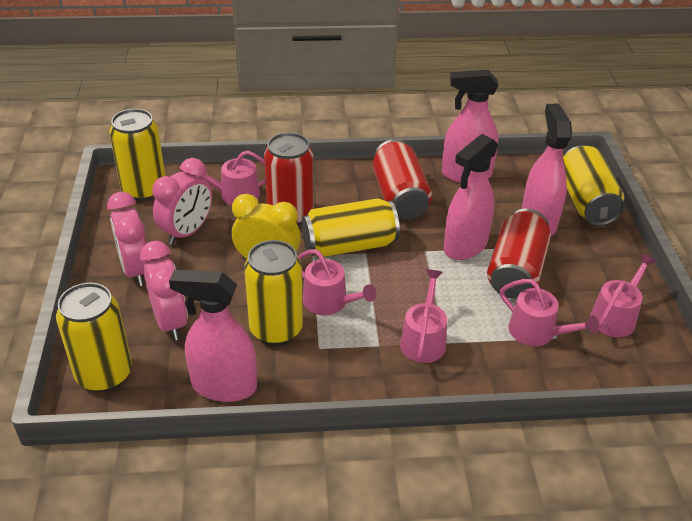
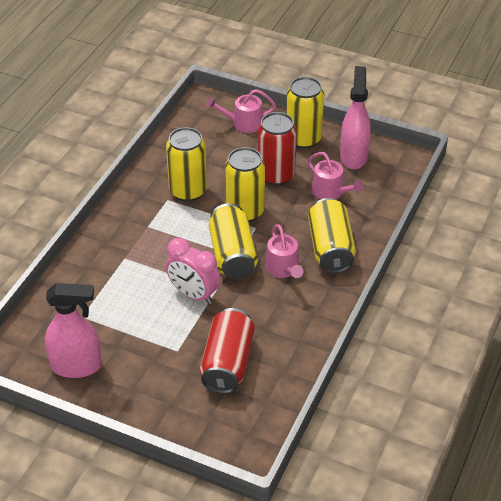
pink clock: [107,192,148,286] [140,241,188,341] [152,158,212,245] = 3 -> [166,238,220,304] = 1
pink spray bottle: [169,269,257,402] [442,70,499,183] [443,134,498,260] [522,104,572,236] = 4 -> [45,283,102,378] [340,66,371,169] = 2
pink watering can: [183,150,265,205] [298,249,377,315] [400,269,447,363] [500,279,599,346] [590,253,656,337] = 5 -> [206,89,276,133] [265,224,303,278] [308,152,364,199] = 3
red can: [264,132,314,225] [373,139,432,220] [487,209,551,299] = 3 -> [200,308,255,394] [258,112,297,186] = 2
yellow clock: [232,194,301,260] = 1 -> none = 0

